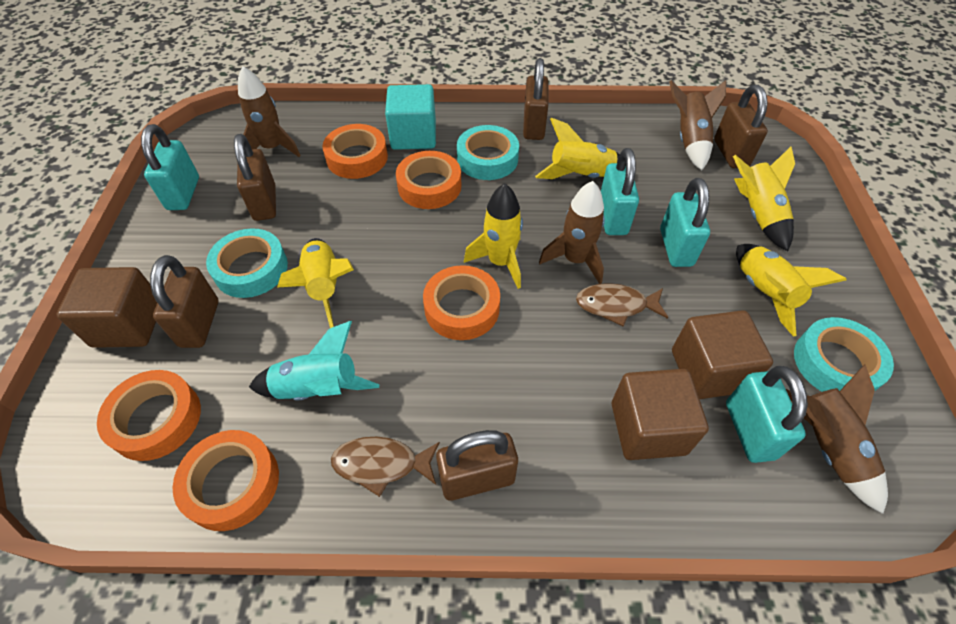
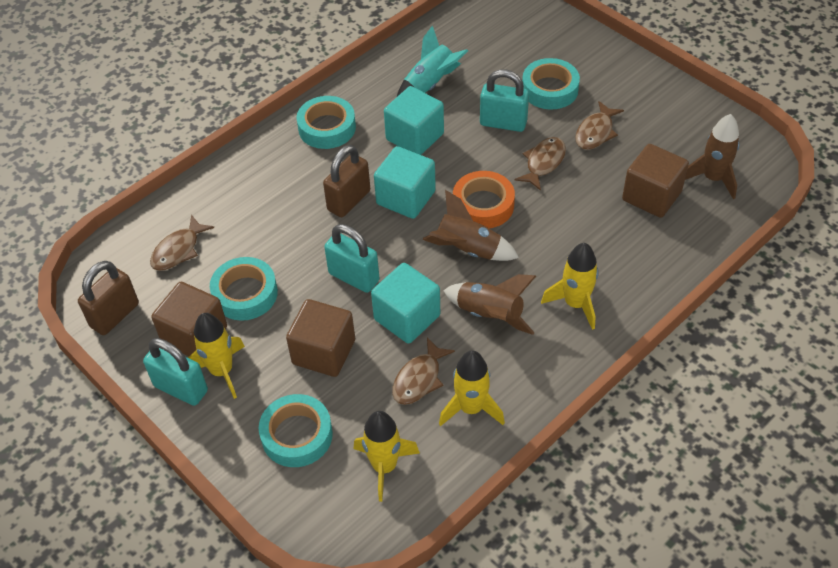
brown fish: [331,437,440,497] [576,283,668,327] = 2 -> [150,215,214,271] [392,337,455,405] [515,137,566,191] [575,101,624,150] = 4
brown padlock: [150,255,218,348] [234,134,276,221] [436,430,518,501] [523,58,549,140] [714,85,768,168] = 5 -> [78,261,139,335] [323,145,370,217] = 2
brown rocket: [238,66,301,157] [539,181,605,284] [669,80,726,170] [786,364,888,514] = 4 -> [423,190,519,261] [443,274,536,335] [685,114,739,199] = 3
orange tape: [97,370,201,461] [173,430,279,531] [322,124,388,179] [396,151,461,209] [423,265,500,340] = 5 -> [453,171,515,229] = 1
turquoise cube: [385,84,436,150] = 1 -> [371,263,440,344] [374,146,436,219] [384,86,444,155] = 3
turquoise padlock: [141,124,199,210] [601,148,639,235] [660,178,710,267] [726,366,808,463] = 4 -> [143,338,208,406] [324,224,379,293] [480,70,529,132] = 3
turquoise tape: [206,228,288,298] [457,125,519,180] [794,317,894,392] = 3 -> [210,257,278,321] [259,394,333,467] [296,96,356,149] [522,58,580,109] = 4
yellow rocket: [277,238,354,328] [464,183,523,289] [535,118,620,179] [733,147,795,251] [736,244,846,337] = 5 -> [188,313,245,399] [354,411,420,502] [439,350,505,426] [541,243,599,330] = 4

